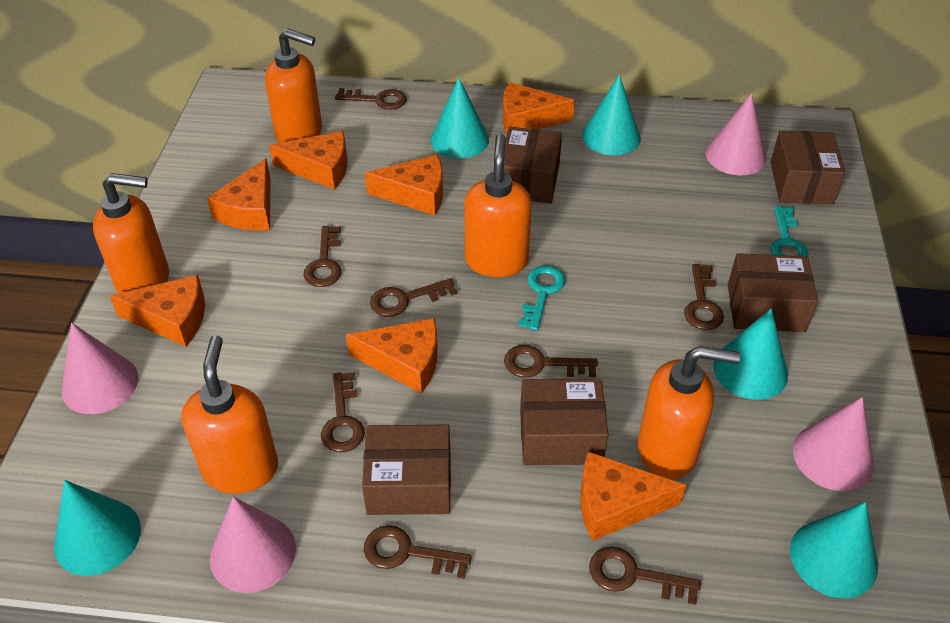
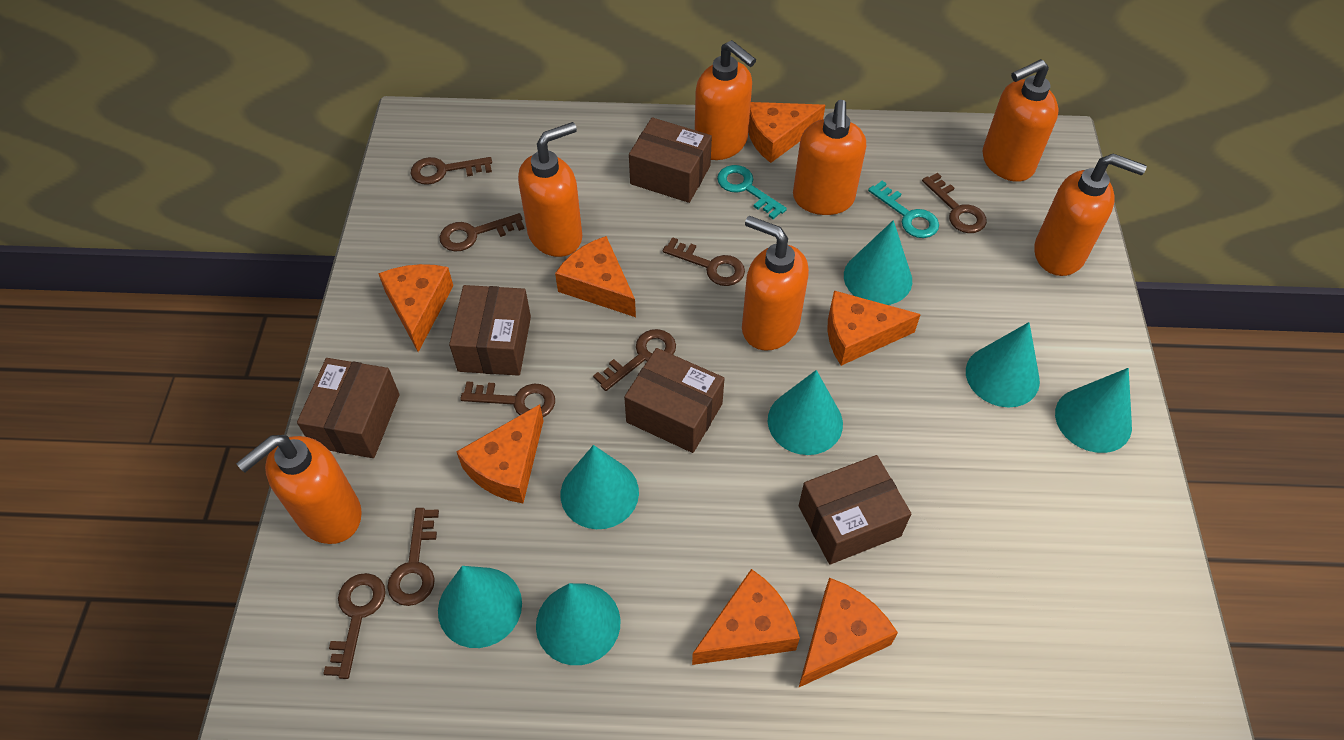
orange soap dispenser: [93,173,169,294] [181,335,278,494] [265,28,322,143] [464,134,532,277] [638,346,740,480] = 5 -> [236,435,362,544] [518,122,582,257] [695,40,756,160] [742,216,809,351] [793,100,866,215] [983,59,1059,182] [1034,153,1147,276] = 7
pink cone: [62,322,138,414] [210,497,296,593] [706,93,766,176] [793,397,874,491] = 4 -> none = 0
turquoise cone: [54,480,141,576] [430,78,489,158] [582,74,641,155] [713,308,788,400] [790,502,878,598] = 5 -> [438,566,522,648] [536,583,621,665] [561,445,639,529] [768,370,843,455] [844,220,912,305] [966,322,1040,408] [1055,368,1132,453] = 7

